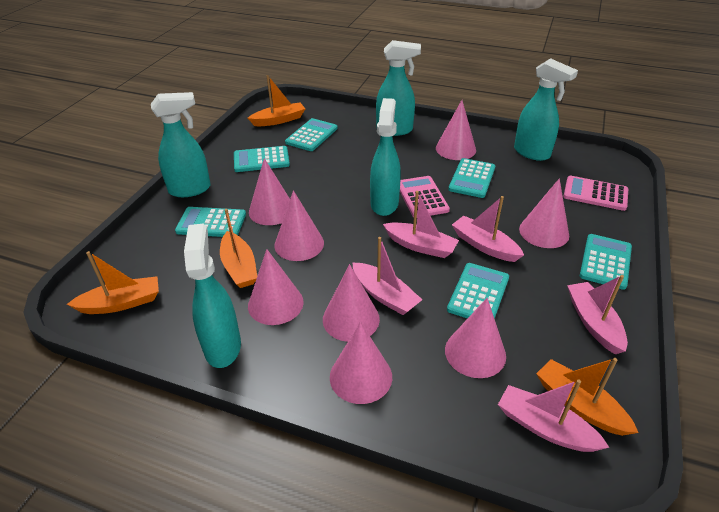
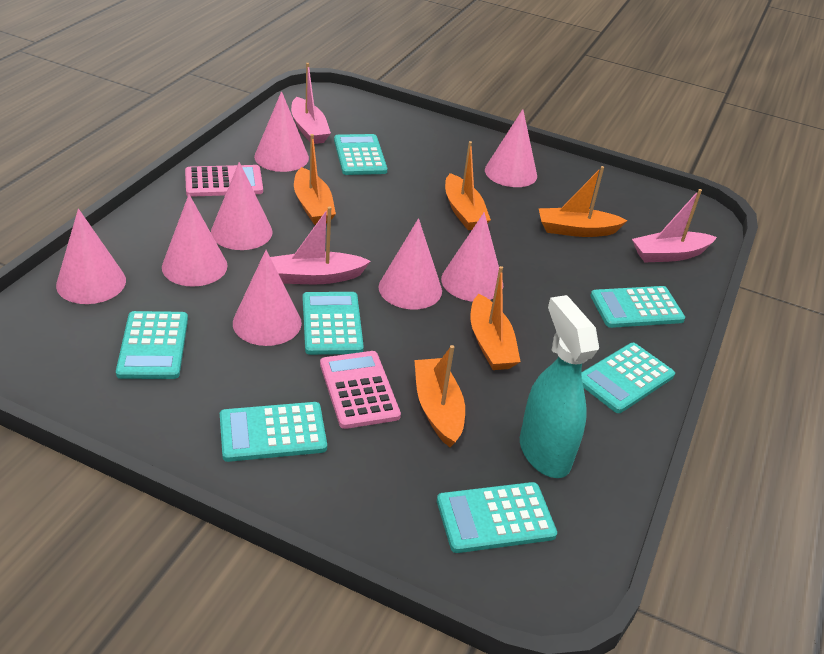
orange boat: [67,251,159,314] [220,209,257,288] [248,75,305,126] [536,358,638,436] = 4 -> [294,134,336,225] [414,345,465,447] [445,141,491,230] [470,266,521,370] [538,166,628,237] = 5
pink boat: [353,237,423,315] [383,191,459,258] [452,196,524,262] [498,379,609,452] [567,275,628,354] = 5 -> [270,207,371,284] [291,63,331,144] [632,189,717,262] = 3
turquoise calculator: [175,207,246,237] [234,146,290,172] [285,118,338,151] [447,263,509,319] [448,158,495,198] [579,234,632,290] = 6 -> [116,311,188,379] [220,402,327,462] [303,292,364,355] [334,134,387,175] [437,482,557,553] [581,343,675,413] [590,286,685,328] = 7
turquoise spray bottle: [151,92,211,197] [184,223,241,368] [370,98,401,216] [376,40,421,136] [514,58,578,161] = 5 -> [520,295,599,478] = 1

